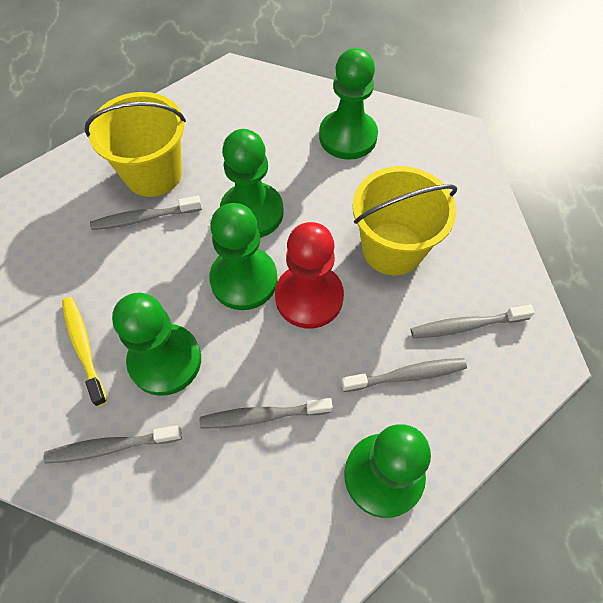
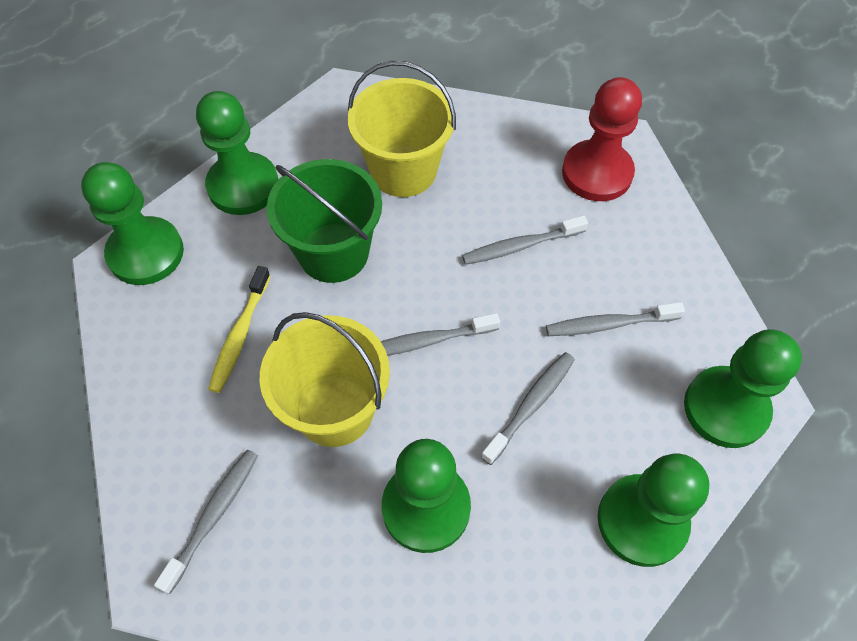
green bucket: none = 0 -> [267,159,382,283] = 1

